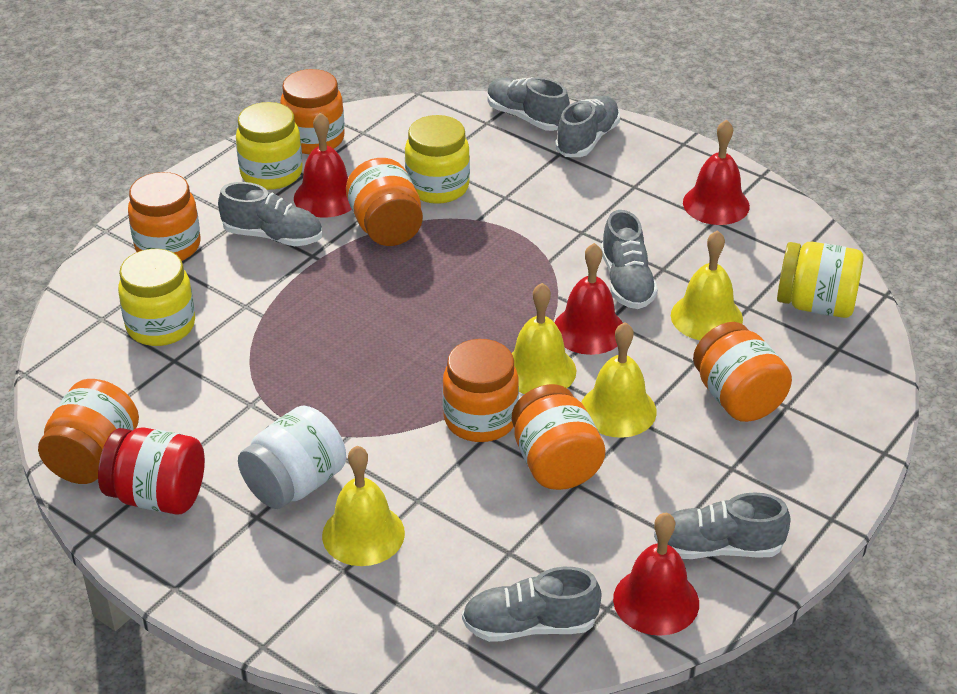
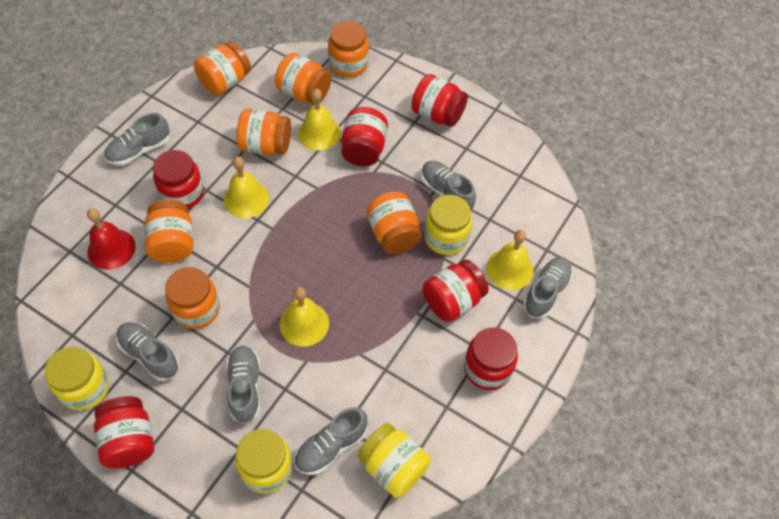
red bell: [294,113,352,218] [554,243,623,355] [613,512,699,636] [683,119,750,225] = 4 -> [87,208,136,270] = 1
red jar: [98,427,205,515] = 1 -> [94,396,154,469] [153,150,204,209] [341,107,388,166] [411,74,468,127] [423,260,489,322] [464,327,518,390] = 6
white jar: [238,406,346,509] = 1 -> none = 0

